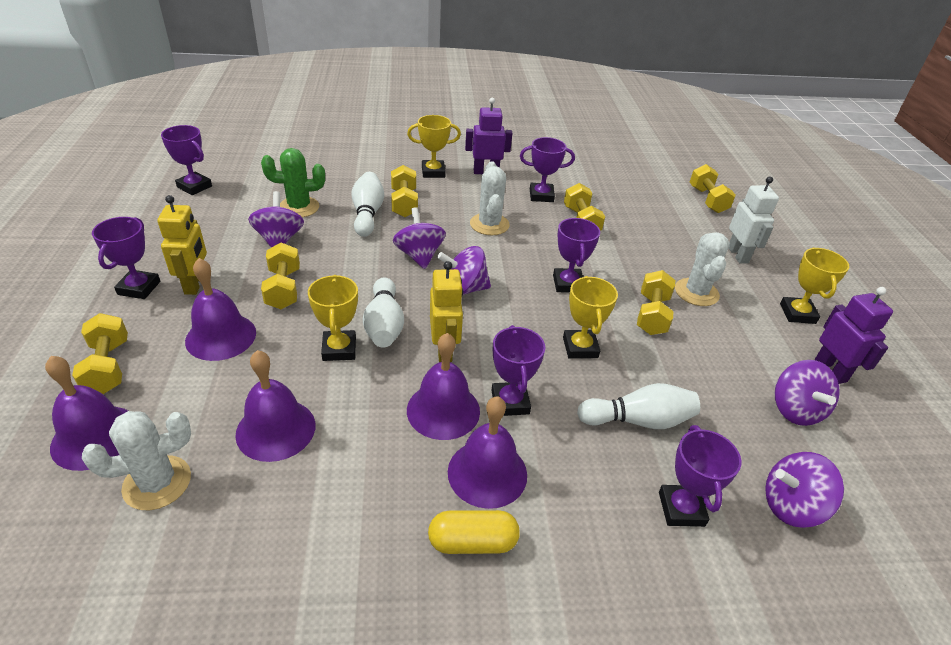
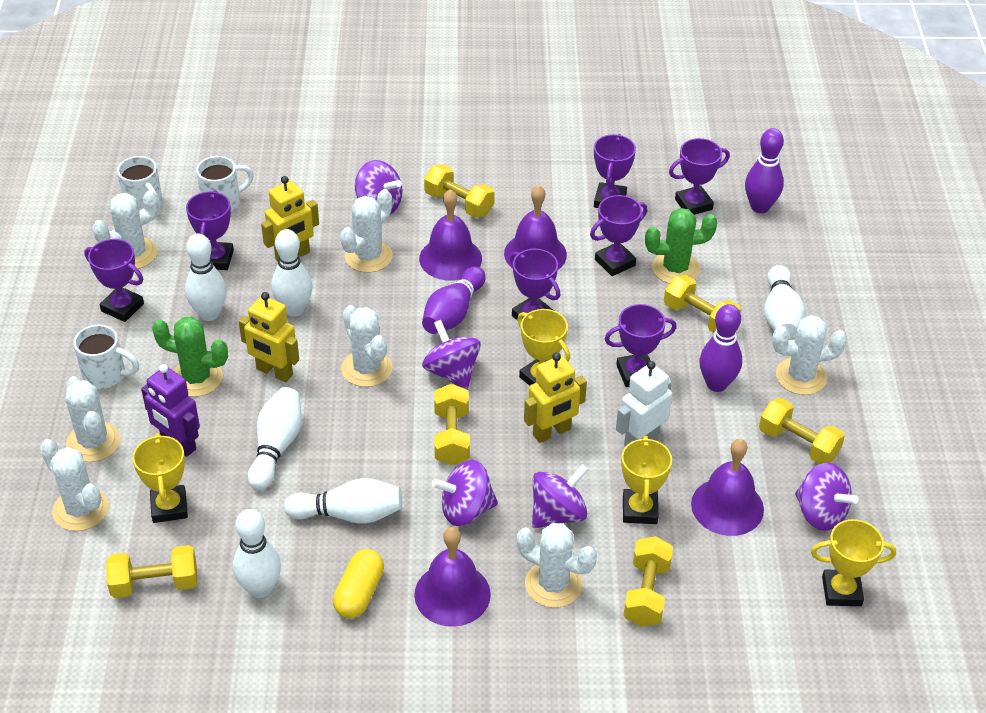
green cactus: [261,148,325,218] = 1 -> [152,316,228,397] [645,208,717,284] = 2
purple bell: [45,356,128,471] [185,258,256,361] [235,350,315,462] [407,333,480,440] [448,396,527,509] = 5 -> [414,527,491,627] [419,189,482,281] [504,185,567,270] [691,439,764,536] = 4
purple bowling pin: none = 0 -> [422,266,486,334] [699,304,742,392] [745,128,784,213] = 3
purple robot: [465,98,512,174] [815,287,893,384] = 2 -> [141,364,200,457] = 1
purple trophy: [92,217,160,299] [161,125,212,195] [491,325,545,416] [520,137,575,202] [553,218,600,293] [659,425,741,527] = 6 -> [84,239,144,322] [186,190,234,270] [510,249,560,321] [590,195,647,276] [594,134,636,208] [605,304,677,387] [669,138,730,215] = 7
white bowling pin: [352,172,384,237] [363,277,404,348] [577,383,700,429] = 3 -> [185,234,227,321] [233,509,281,598] [248,387,302,490] [271,229,312,316] [284,478,402,524] [764,265,805,339] = 6
white cactus: [82,411,191,510] [470,161,510,235] [675,232,729,306] = 3 -> [40,439,109,531] [66,376,121,462] [92,190,159,269] [340,189,393,273] [341,305,393,387] [517,523,597,608] [772,315,847,395] = 7
white mug: none = 0 -> [73,324,139,389] [117,156,163,212] [196,156,254,211] = 3
yellow robot: [157,195,207,295] [430,261,463,362] = 2 -> [239,292,299,382] [261,176,319,262] [524,353,587,443] = 3

